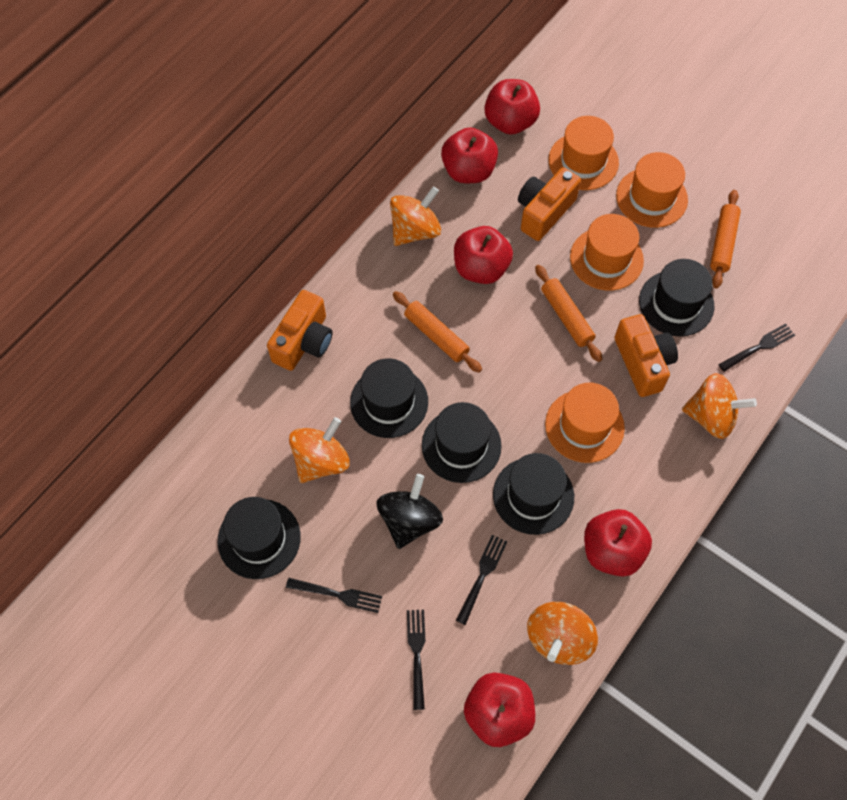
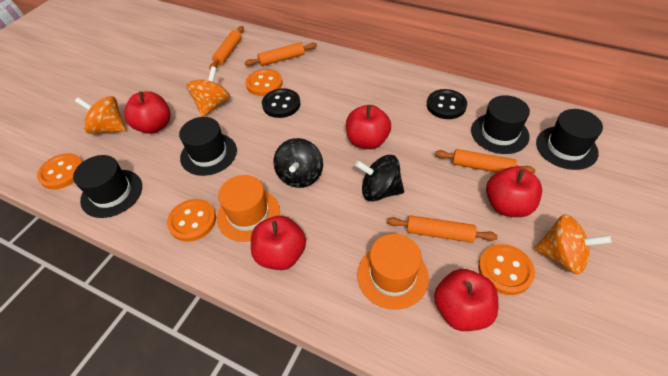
black button: none = 0 -> [262,88,300,118] [427,89,467,119] = 2
black fork: [286,578,382,613] [407,610,425,710] [456,535,507,625] [718,323,795,372] = 4 -> none = 0
black hat: [218,497,301,579] [350,358,428,438] [422,402,502,483] [493,453,574,535] [639,259,714,337] = 5 -> [73,155,142,218] [179,117,237,176] [471,95,530,154] [536,109,603,170] = 4
black spinning top: [376,474,443,549] = 1 -> [273,138,323,188] [355,155,404,202] = 2
orange button: none = 0 -> [37,153,83,189] [167,199,216,242] [246,69,283,96] [478,244,535,295] = 4
orange camera: [267,290,333,371] [518,167,581,241] [615,314,678,397] = 3 -> none = 0
orange hat: [545,383,625,463] [549,116,619,190] [570,214,644,291] [616,152,688,228] = 4 -> [217,175,280,242] [357,234,429,310] = 2
orange rolling pin: [393,291,482,373] [535,265,602,362] [710,190,741,289] = 3 -> [210,26,244,70] [244,42,317,66] [387,215,498,243] [435,149,535,173] = 4
orange spinning top: [289,417,350,483] [390,186,441,246] [527,602,598,665] [682,373,757,439] = 4 -> [75,96,126,134] [186,66,230,117] [534,214,611,274] = 3

